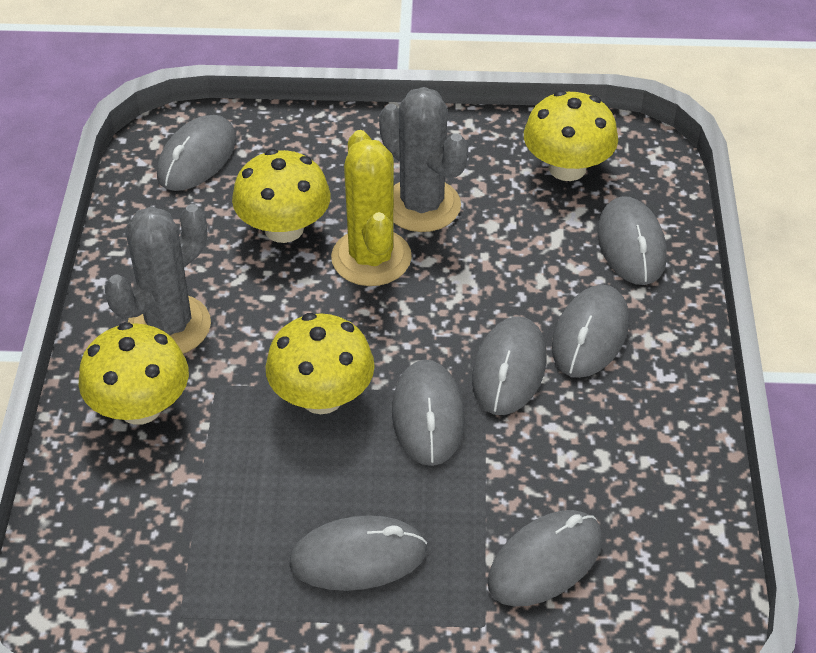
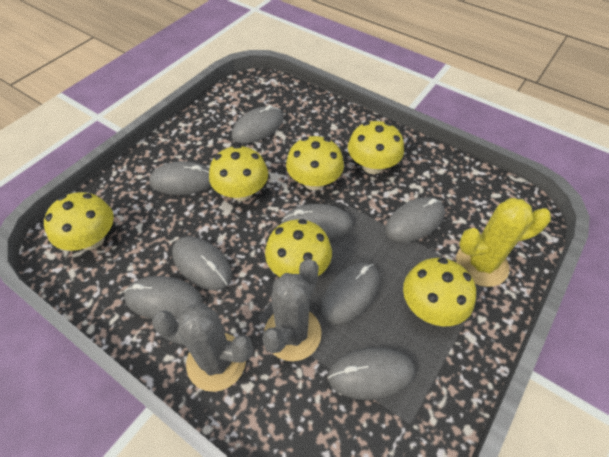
grey mouse: [157,115,236,191] [289,515,427,591] [392,360,464,466] [472,316,546,415] [488,510,602,607] [552,285,629,378] [597,196,667,285] = 7 -> [124,276,203,320] [149,161,211,195] [172,236,232,291] [232,105,284,144] [282,204,353,240] [321,263,380,325] [328,348,415,400] [385,197,445,242] = 8
yellow mushroom: [78,322,189,425] [232,149,331,243] [266,313,375,414] [524,90,618,181] = 4 -> [44,192,114,251] [209,145,268,201] [265,219,332,277] [286,136,344,190] [348,121,404,174] [403,258,476,326] = 6

